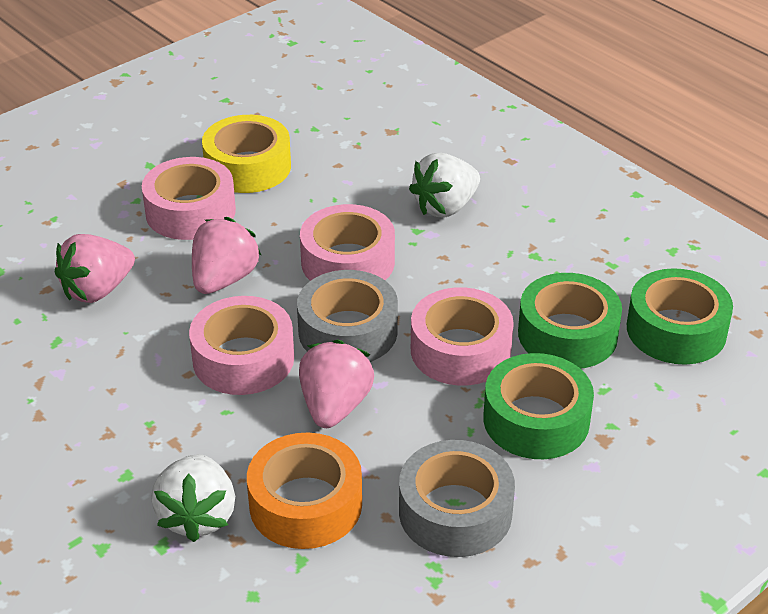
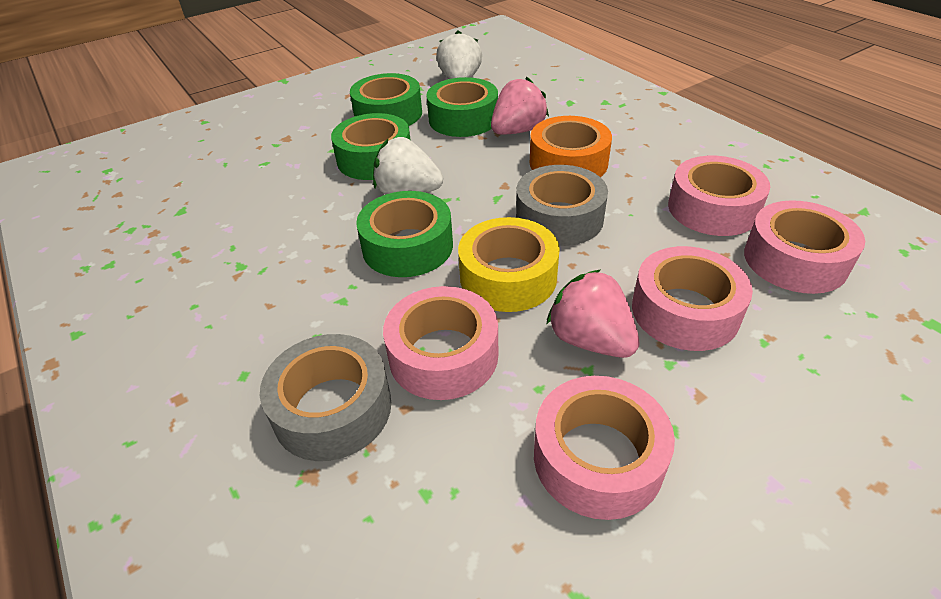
green tape: [483,353,594,459] [518,273,622,369] [627,268,733,365] = 3 -> [331,113,410,180] [350,73,422,126] [356,191,453,277] [427,77,498,137] = 4
pink strawberry: [55,234,135,303] [192,217,262,294] [299,340,374,428] = 3 -> [491,77,549,135] [546,270,639,358] = 2
pink tape: [142,157,236,240] [189,296,294,395] [300,204,395,281] [411,287,514,386] = 4 -> [383,286,498,400] [534,376,675,520] [632,246,753,351] [668,156,770,236] [744,200,865,294] = 5

